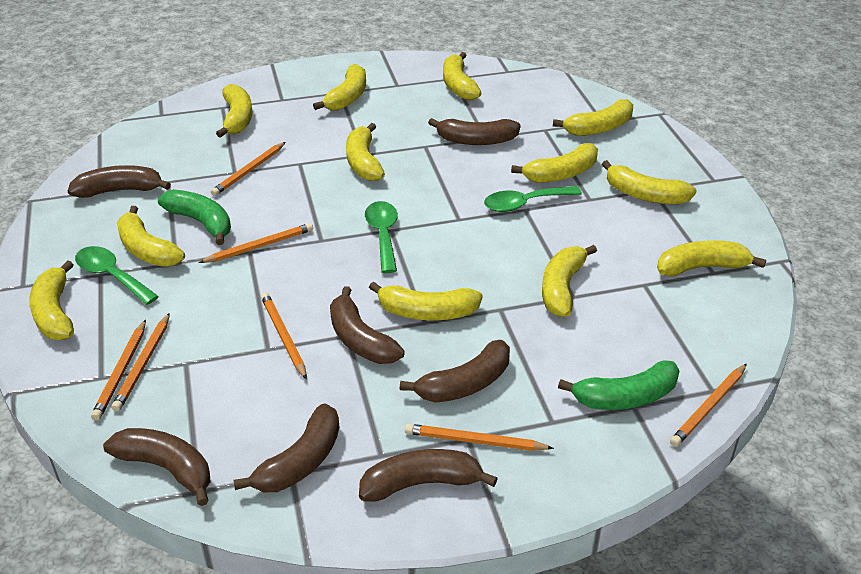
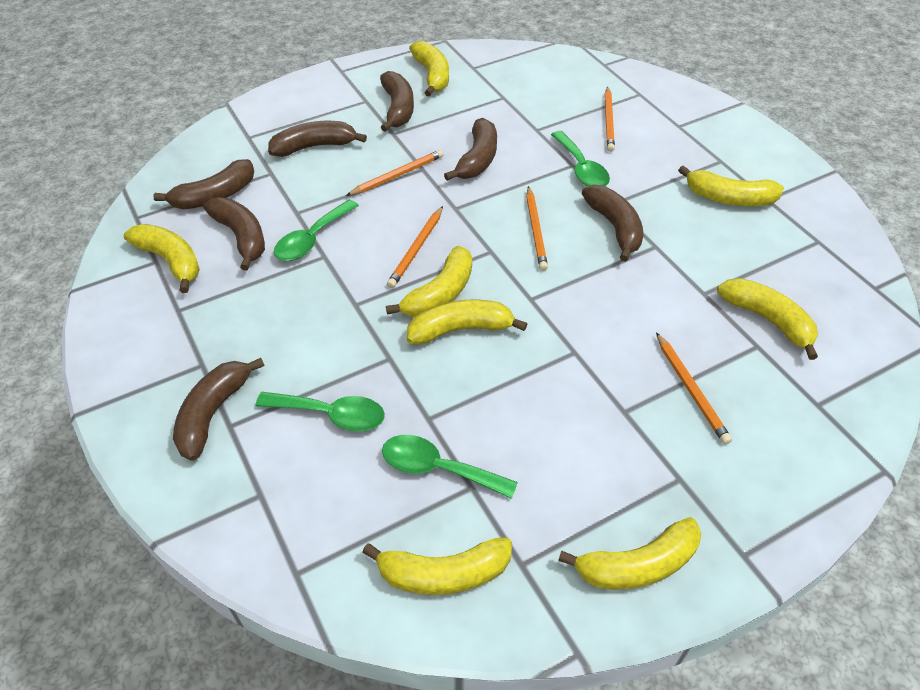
green banana: [158,189,231,245] [558,360,680,410] = 2 -> none = 0
green spoon: [75,246,159,305] [365,201,398,273] [484,186,582,212] = 3 -> [256,392,385,431] [274,199,359,261] [382,435,518,499] [551,131,610,186] = 4
orange pencil: [91,320,146,420] [111,313,170,412] [199,223,313,263] [211,142,286,196] [261,292,307,380] [405,424,554,451] [670,364,747,447] = 7 -> [346,150,444,196] [387,206,443,288] [526,186,548,271] [604,86,615,152] [656,332,732,445] = 5
yellow banana: [29,260,74,340] [117,206,185,267] [216,84,253,138] [313,64,366,111] [346,123,385,181] [369,282,483,320] [443,52,482,100] [511,143,598,183] [542,245,597,317] [553,99,633,136] [602,160,696,204] [657,241,766,277] = 12 -> [124,224,200,293] [362,537,512,595] [386,246,472,317] [407,299,527,344] [409,41,449,97] [558,517,701,590] [678,165,784,206] [717,278,818,360] = 8

